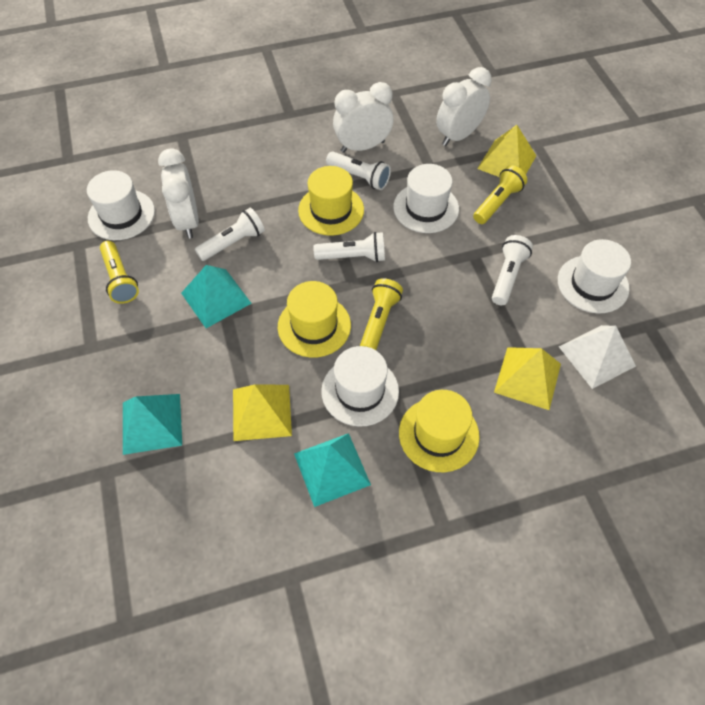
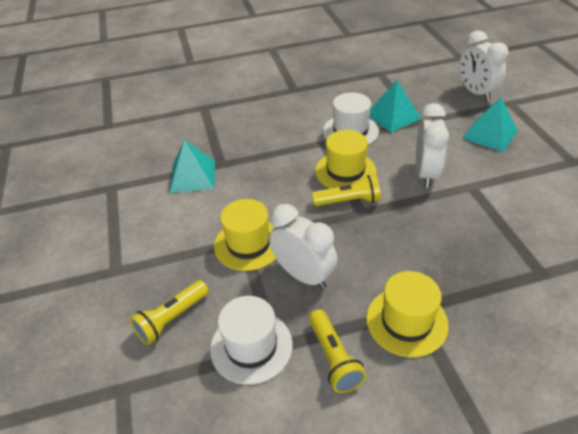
white flashlight: [195,208,265,261] [314,232,385,262] [326,152,391,190] [492,235,533,305] = 4 -> none = 0
white hat: [87,170,155,240] [321,346,399,427] [393,164,459,233] [558,239,631,314] = 4 -> [210,296,293,385] [323,92,379,145] = 2
white pyramid: [559,325,636,389] = 1 -> none = 0
yellow pyramid: [233,385,292,441] [477,125,536,177] [494,347,561,410] = 3 -> none = 0

